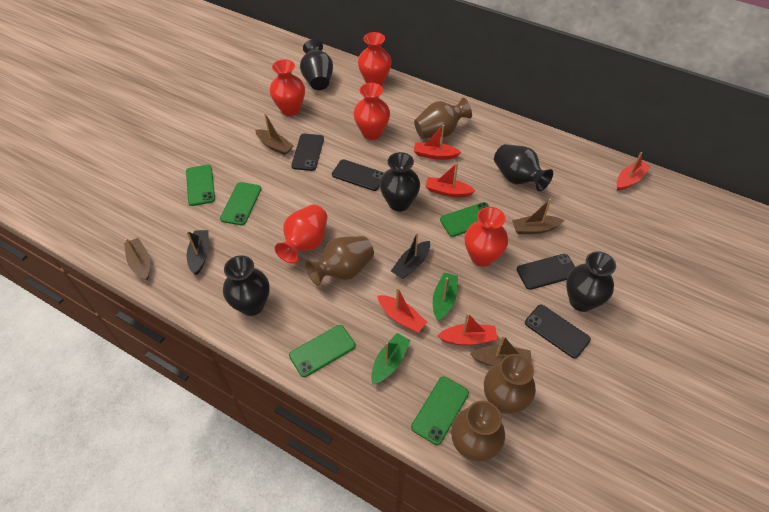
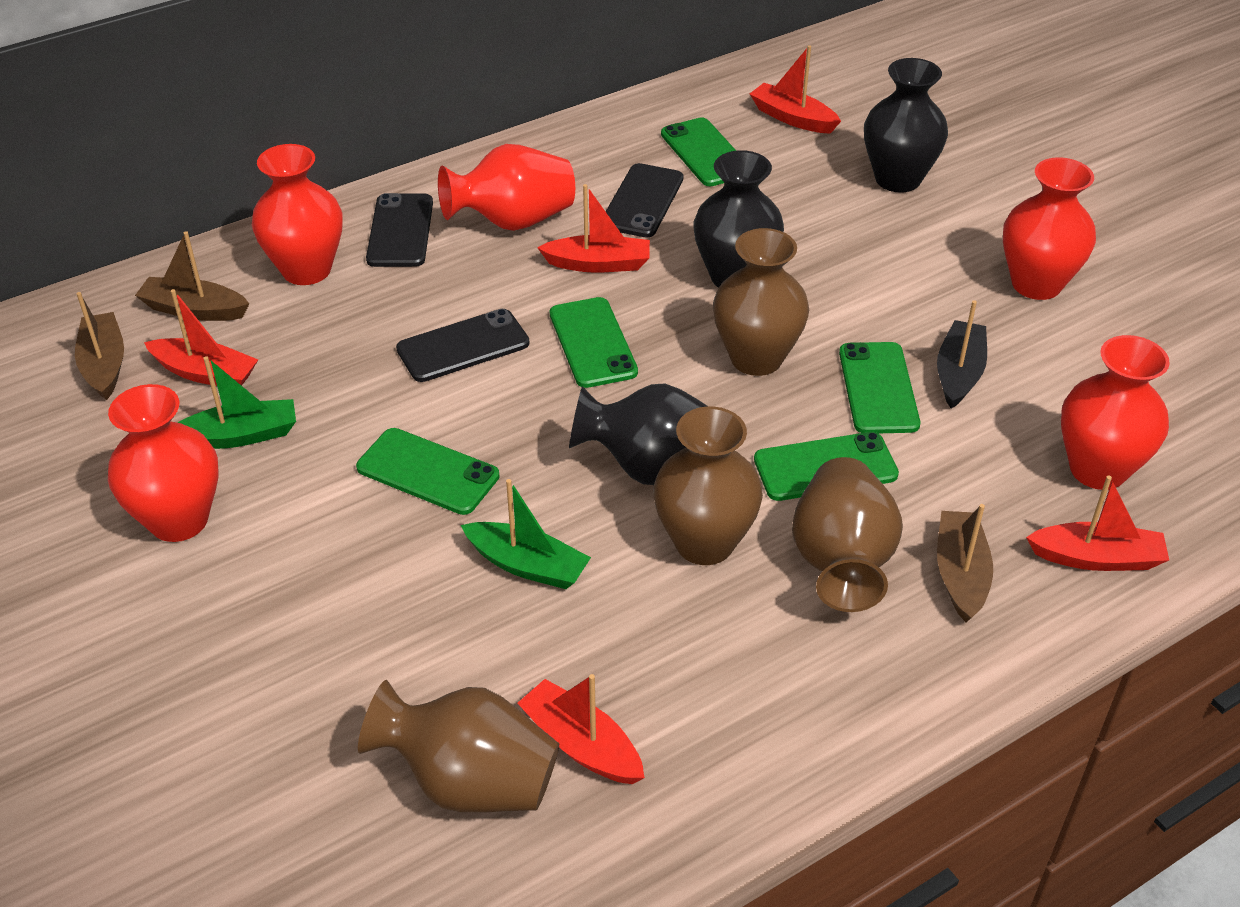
black boat: [186,230,209,275] [391,232,430,279] = 2 -> [937,300,987,409] = 1
black phone: [291,134,324,171] [332,159,384,191] [517,254,575,290] [525,305,591,359] = 4 -> [366,193,433,267] [396,309,530,382] [606,163,683,238] = 3
black vase: [223,255,270,316] [300,39,333,90] [380,152,420,211] [494,144,553,191] [566,251,616,312] = 5 -> [569,383,707,485] [694,150,784,288] [864,58,948,193] = 3
brown boat: [124,238,150,281] [255,113,294,155] [470,335,532,367] [512,199,564,234] = 4 -> [75,292,124,400] [135,231,250,321] [937,504,993,622] = 3

